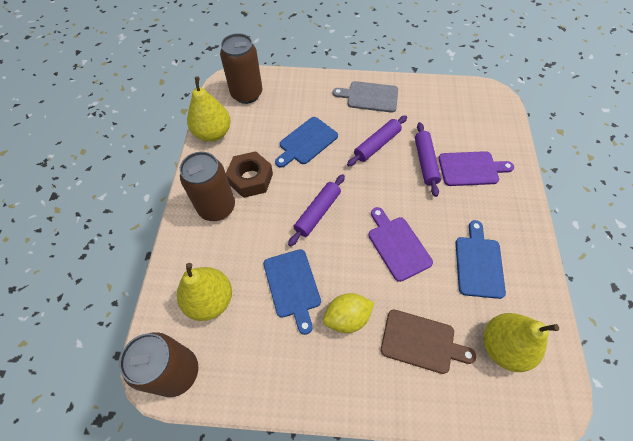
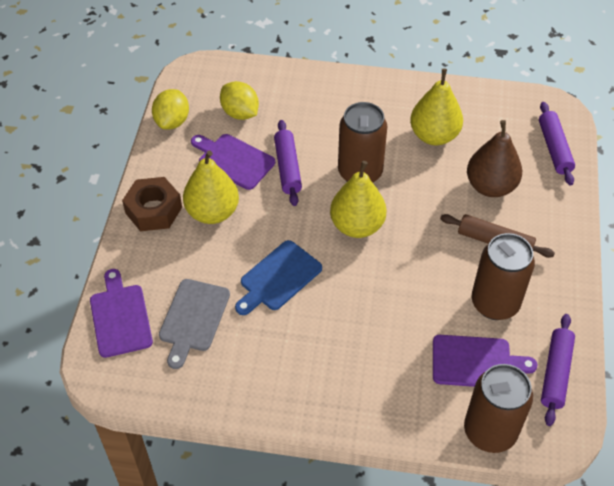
blue cutting board: [263,249,321,335] [275,117,338,168] [456,220,506,299] = 3 -> [235,240,322,315] = 1
brown cutting board: [381,310,476,374] = 1 -> none = 0
brown pear: none = 0 -> [467,120,522,197] = 1
brown rolling pin: none = 0 -> [440,214,555,258] = 1
purple cutting board: [368,207,433,282] [438,151,514,186] = 2 -> [90,269,153,358] [191,134,275,190] [433,335,537,387] = 3
yellow lemon: [323,293,374,333] = 1 -> [152,89,189,130] [220,81,259,120] = 2

